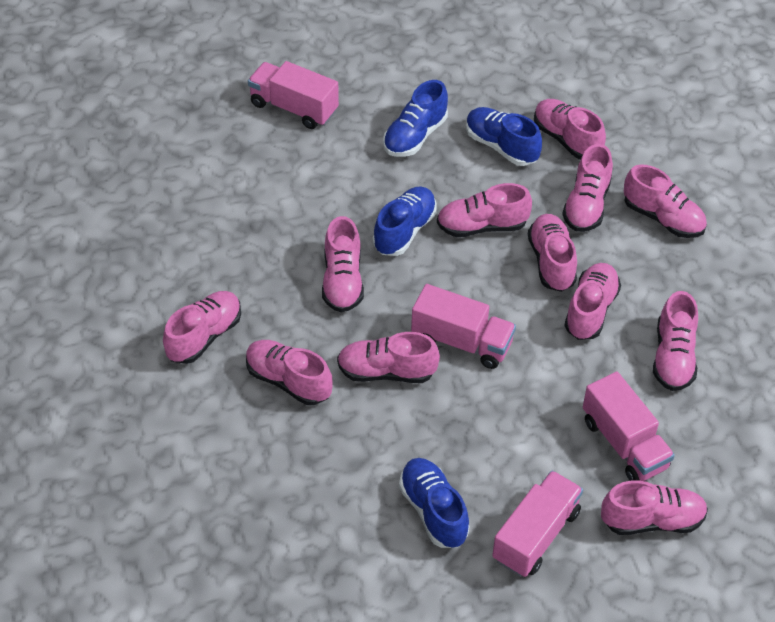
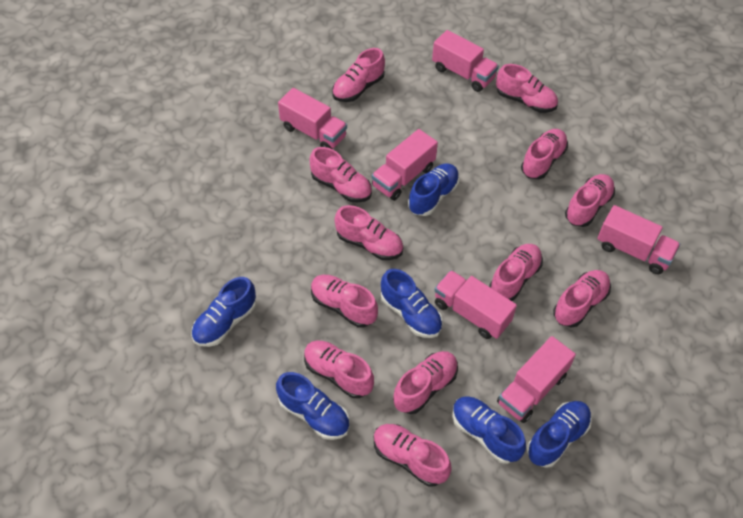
blue shoe: [373,186,437,256] [383,80,448,157] [399,458,469,548] [466,107,542,166] = 4 -> [191,277,256,347] [276,372,350,440] [381,269,443,338] [408,164,460,216] [452,396,526,464] [527,401,592,468] = 6
pink truck: [248,61,339,129] [411,284,516,369] [492,471,583,577] [583,372,675,481] = 4 -> [278,88,347,149] [372,129,438,201] [432,30,499,92] [434,270,517,339] [497,336,576,423] [597,205,680,274] = 6

